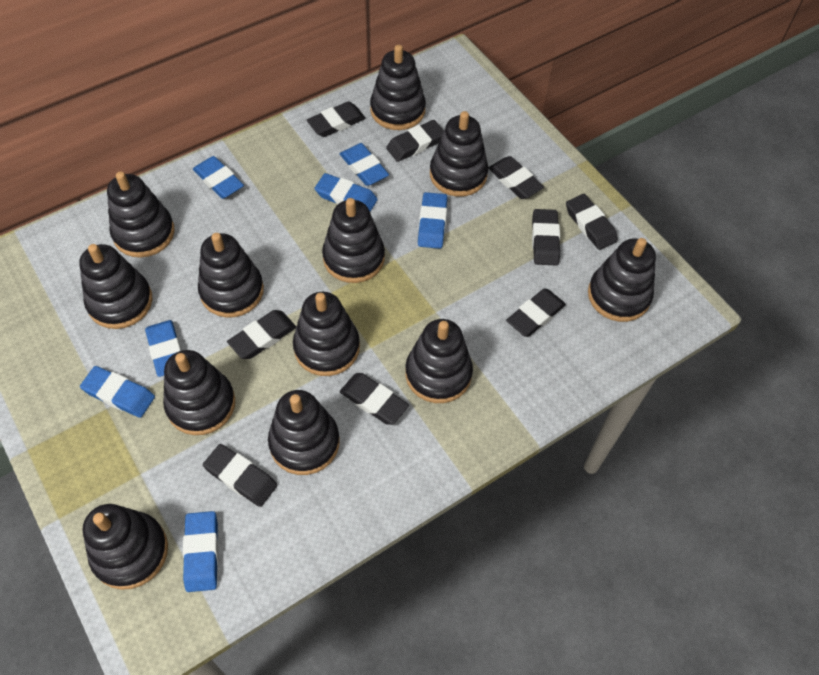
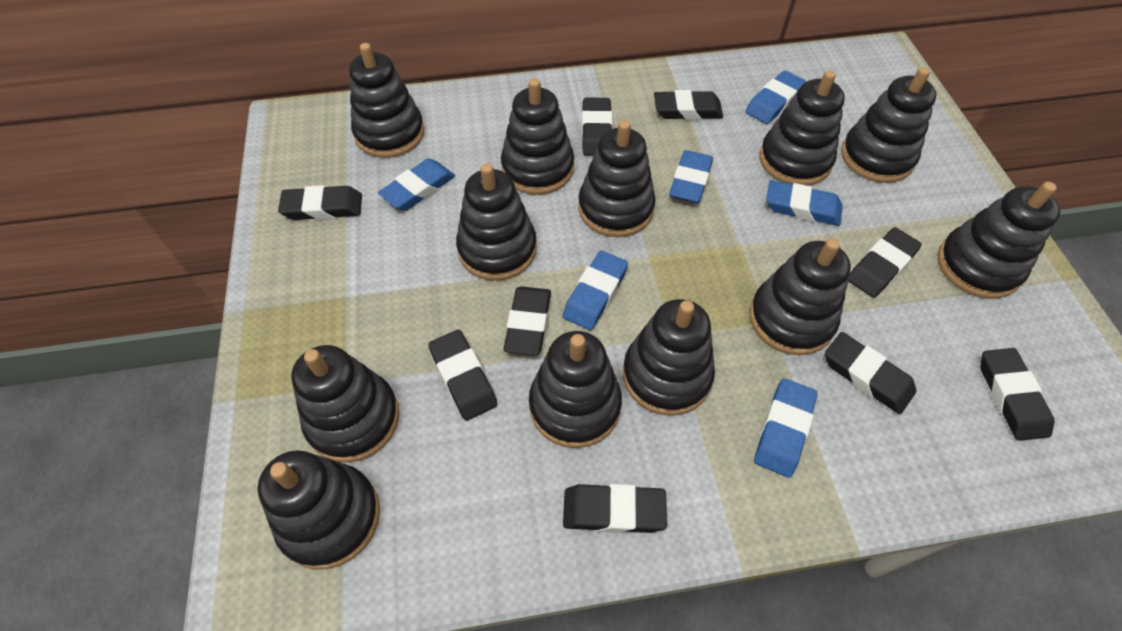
blue eraser: [80,366,155,418] [145,320,181,377] [183,511,219,592] [193,156,244,199] [315,173,378,212] [340,143,389,186] [418,192,447,249] = 7 -> [378,158,455,211] [563,251,628,330] [669,150,713,203] [745,70,806,124] [754,378,818,478] [766,180,843,226] = 6

